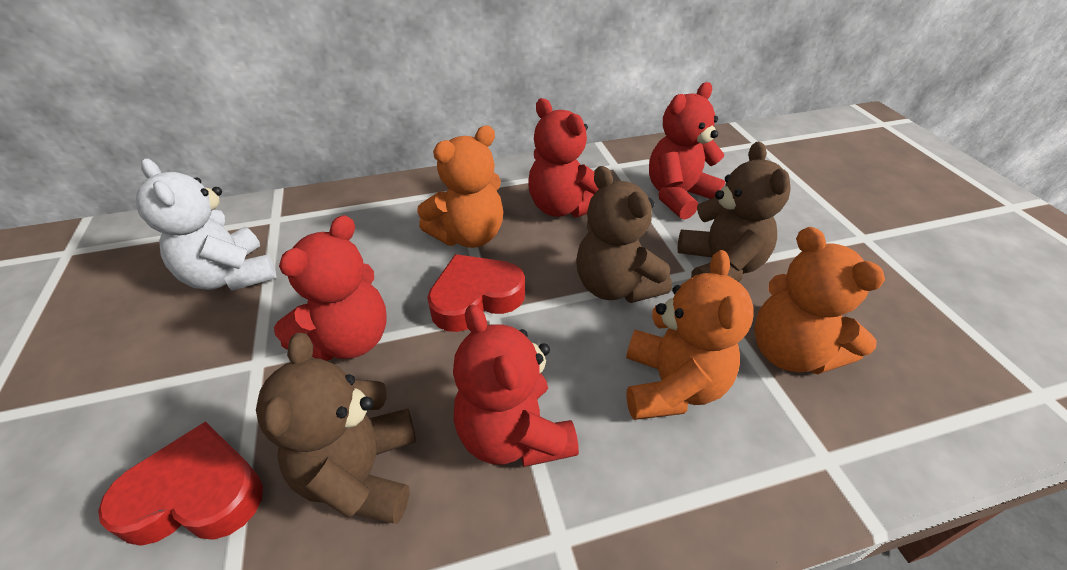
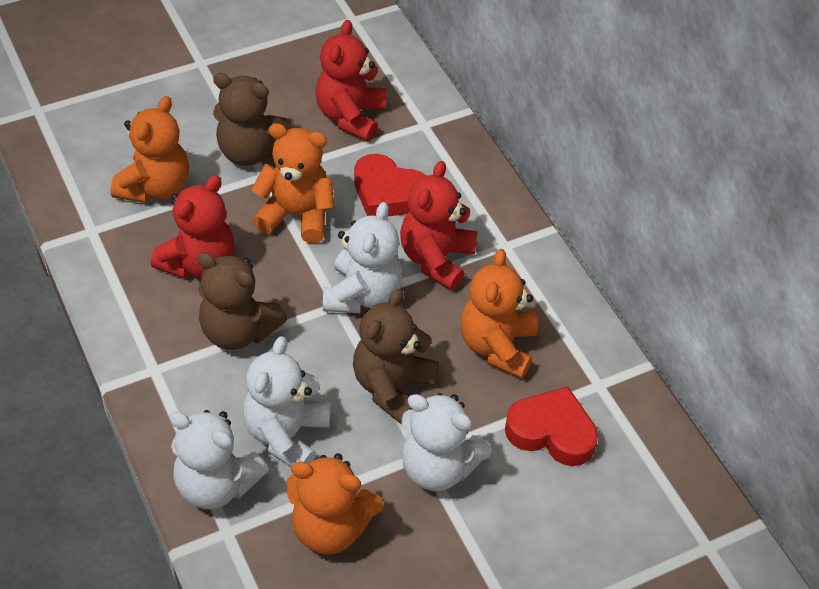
orange teddy bear: [417,126,503,248] [626,250,754,420] [754,227,885,374] = 3 -> [111,96,189,203] [251,123,334,243] [286,453,383,555] [460,249,538,379] = 4
red teddy bear: [274,215,387,361] [453,304,579,467] [528,98,598,217] [649,82,725,220] = 4 -> [151,175,234,279] [315,20,386,141] [400,161,478,290] = 3
white teddy bear: [136,158,277,291] = 1 -> [169,410,269,509] [243,336,331,467] [323,202,403,313] [401,393,492,491] = 4

